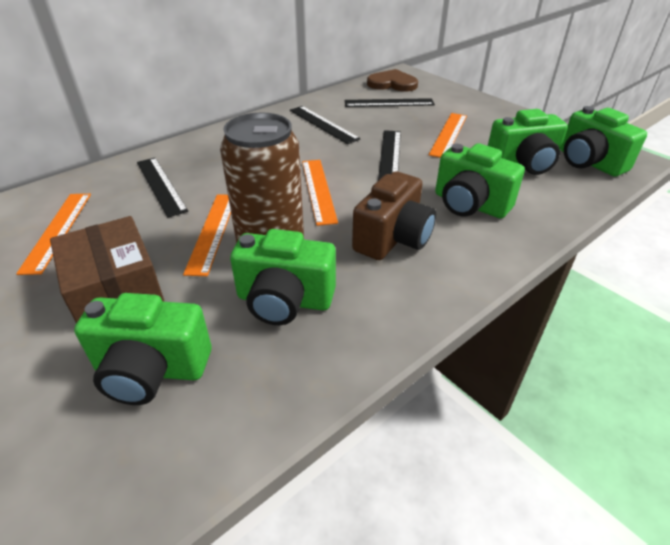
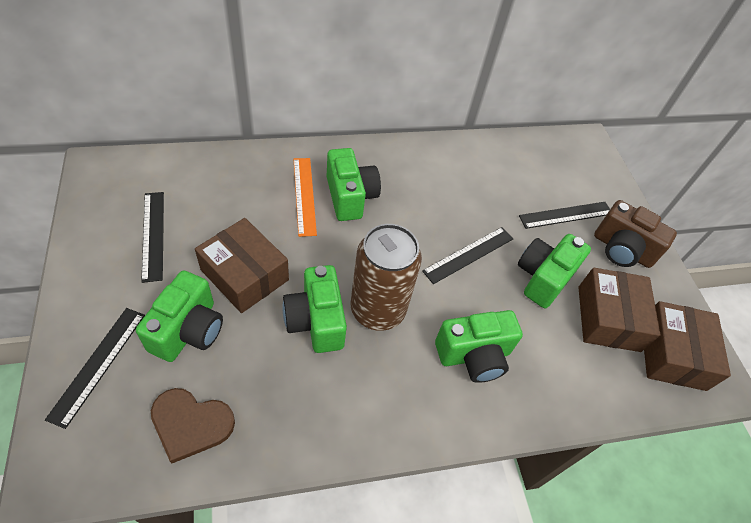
brown box: [50,216,164,323] = 1 -> [195,218,289,313] [578,268,661,352] [644,301,731,391] = 3
orange ruler: [16,194,91,275] [183,194,231,276] [302,160,338,226] [429,113,467,158] = 4 -> [294,158,317,237] = 1

